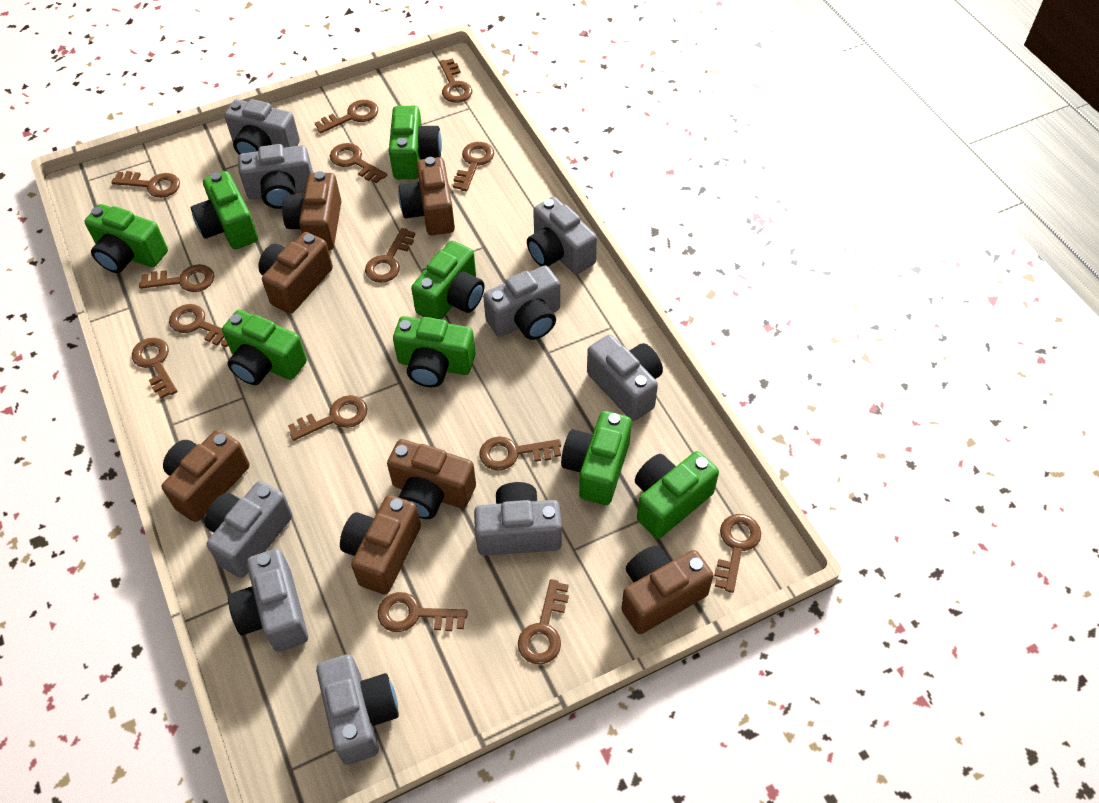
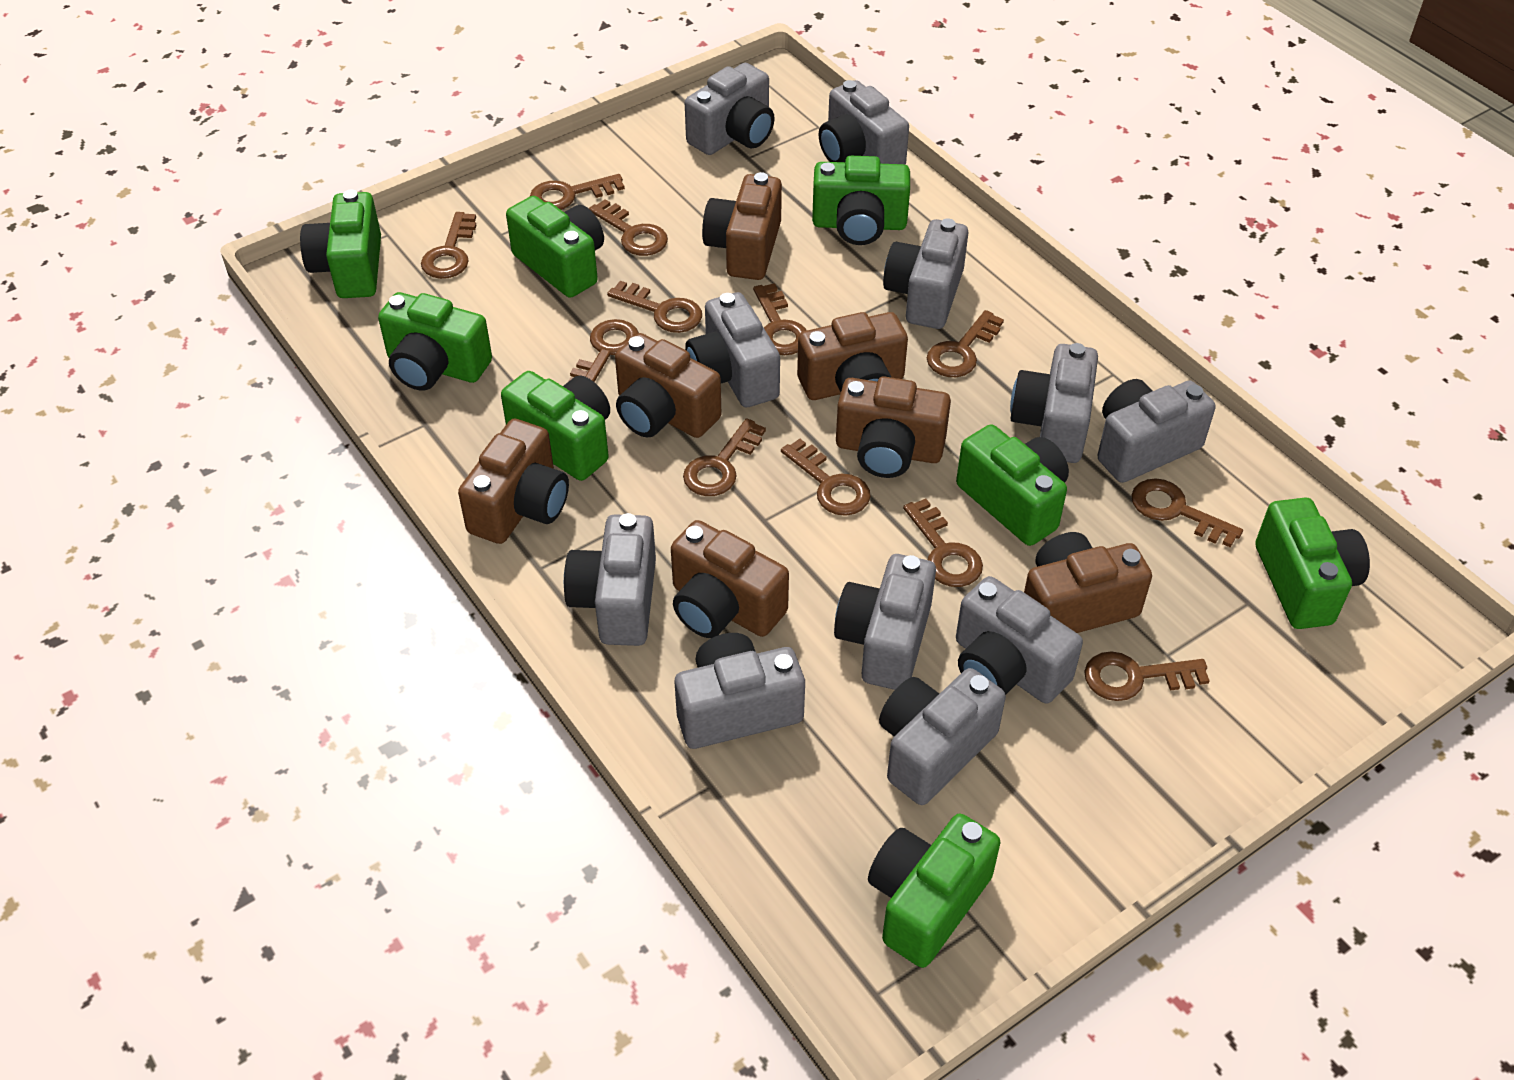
brown key: [111,171,180,198] [132,338,177,399] [139,264,214,292] [169,304,228,347] [288,395,368,441] [315,100,378,134] [330,143,387,184] [365,228,416,283] [378,592,468,632] [439,59,472,103] [453,142,494,192] [480,436,561,471] [518,579,569,664] [714,514,761,593] = 14 -> [421,212,477,279] [530,174,625,210] [567,319,639,383] [589,199,668,256] [607,281,702,333] [683,418,766,496] [753,283,807,355] [781,439,871,516] [903,499,983,587] [927,310,1004,377] [1084,651,1210,701] [1131,478,1243,548] = 12
grey camera: [205,481,292,578] [224,99,300,155] [228,549,308,652] [238,144,313,209] [316,654,399,765] [474,482,562,556] [483,266,560,340] [527,197,597,274] [587,335,663,421] = 9 -> [564,513,656,646] [675,633,805,749] [685,63,775,155] [685,292,780,407] [819,80,909,165] [834,554,936,690] [879,668,1006,805] [883,218,968,329] [956,576,1083,704] [1010,343,1098,463] [1097,379,1216,483] = 11

